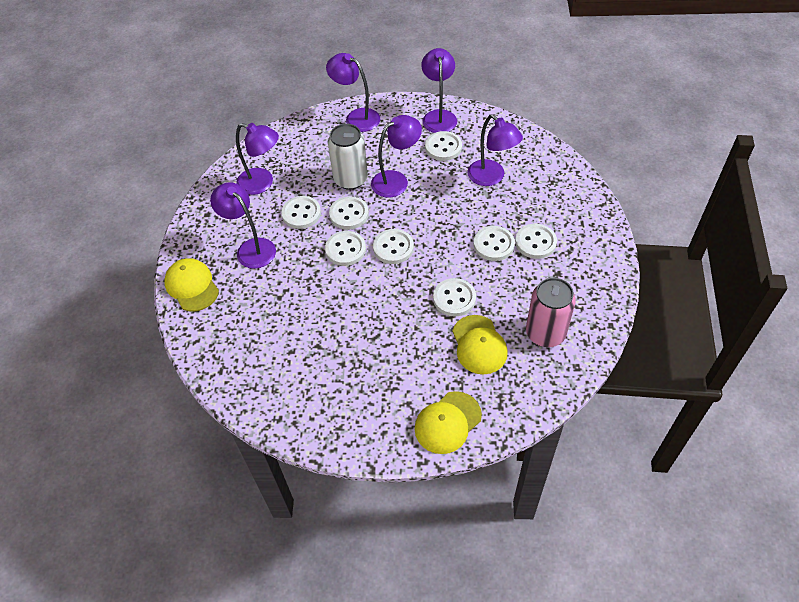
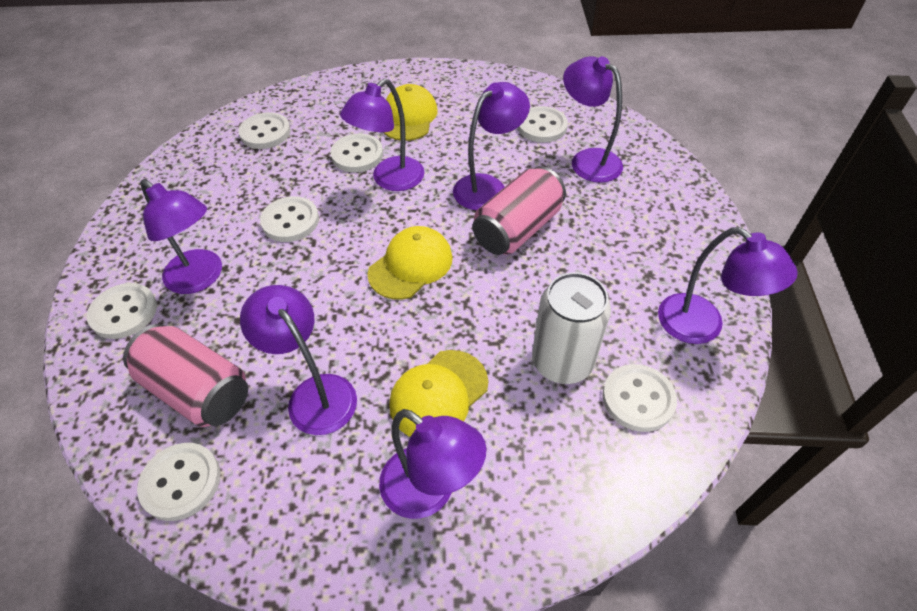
pink can: [526,278,576,347] = 1 -> [123,324,248,427] [473,166,566,255] = 2
purple lamp: [210,182,276,269] [236,123,279,195] [326,53,380,132] [371,115,422,198] [421,48,457,133] [467,114,523,186] = 6 -> [140,179,222,294] [240,285,357,435] [340,79,425,191] [379,409,486,519] [453,82,530,210] [563,56,623,183] [658,227,798,344] = 7
white button: [281,196,321,229] [325,231,366,266] [329,196,369,230] [373,229,414,264] [425,131,462,161] [433,278,476,316] [474,226,515,261] [515,224,557,259] = 8 -> [87,283,157,339] [137,443,220,521] [238,112,291,149] [260,196,319,242] [330,134,383,172] [518,106,568,143] [602,364,677,432] = 7

